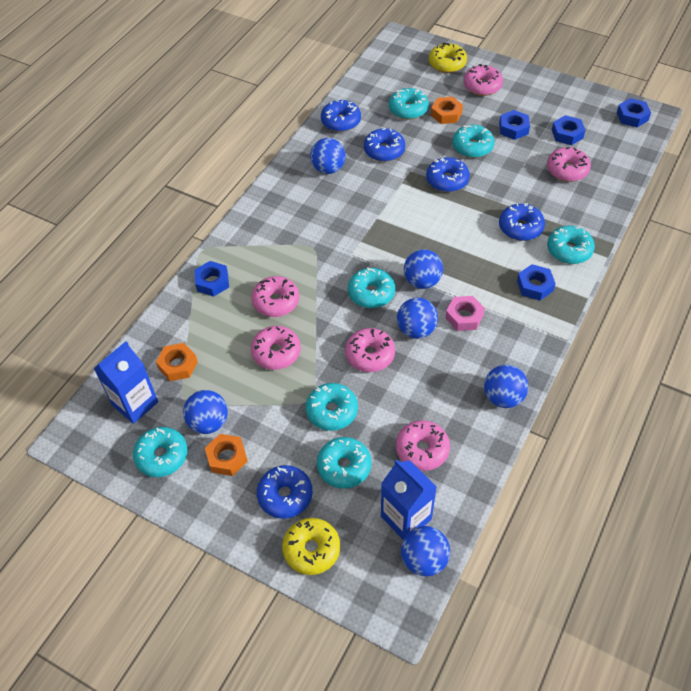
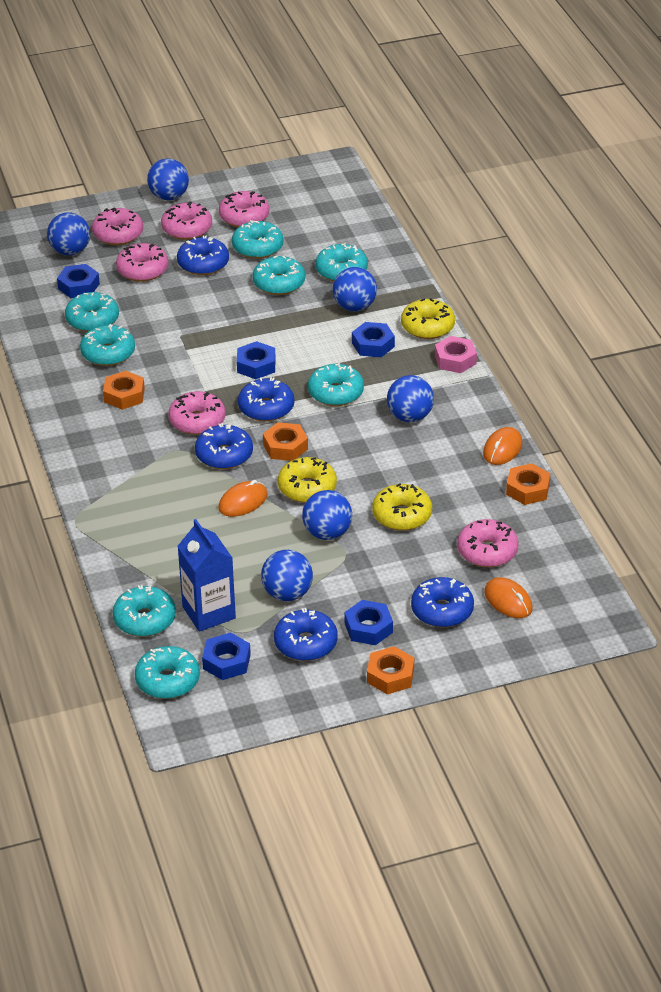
blue carton: [94,341,158,424] [381,460,437,540] = 2 -> [178,519,236,632] = 1
orange mouse: none = 0 -> [218,480,268,517] [483,427,522,465] [485,577,533,618] = 3
orange nut: [156,343,198,381] [205,434,248,476] [431,96,463,124] = 3 -> [103,371,145,410] [263,422,308,461] [367,646,414,694] [506,463,550,505] = 4
turquoise donut: [133,427,188,477] [306,383,358,431] [317,437,372,489] [348,268,395,308] [389,88,429,120] [452,125,494,158] [547,226,595,264] = 7 -> [65,292,119,332] [80,324,135,366] [113,585,176,637] [135,646,200,699] [232,220,283,259] [253,256,305,295] [308,363,364,406] [315,243,368,282] = 8
yellow donut: [282,518,340,575] [429,42,467,73] = 2 -> [278,457,337,503] [372,483,432,531] [401,298,455,339] = 3

